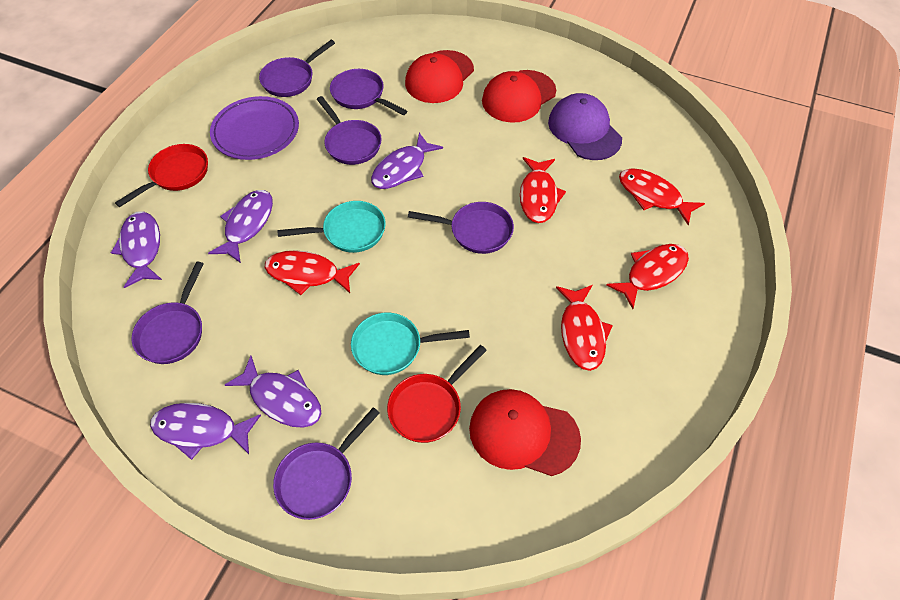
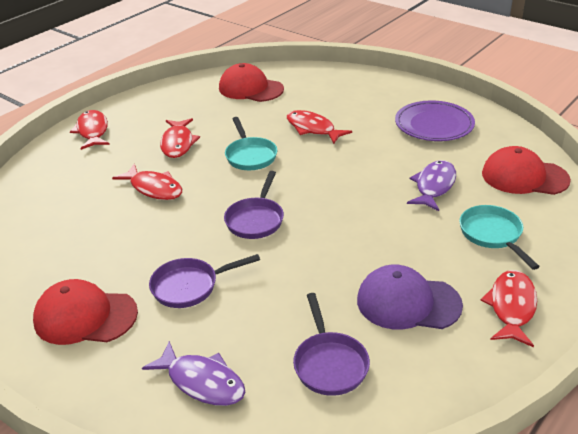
purple fish: [111,212,162,288] [150,403,261,460] [208,190,273,263] [225,356,321,428] [371,133,443,189] = 5 -> [142,341,245,406] [407,160,456,211] = 2
purple pan: [132,262,204,364] [259,40,335,97] [273,407,380,520] [317,96,382,165] [330,69,407,115] [408,202,514,254] = 6 -> [149,254,260,308] [224,171,284,239] [293,293,370,396] = 3
red pan: [115,144,208,207] [387,345,487,443] = 2 -> none = 0

